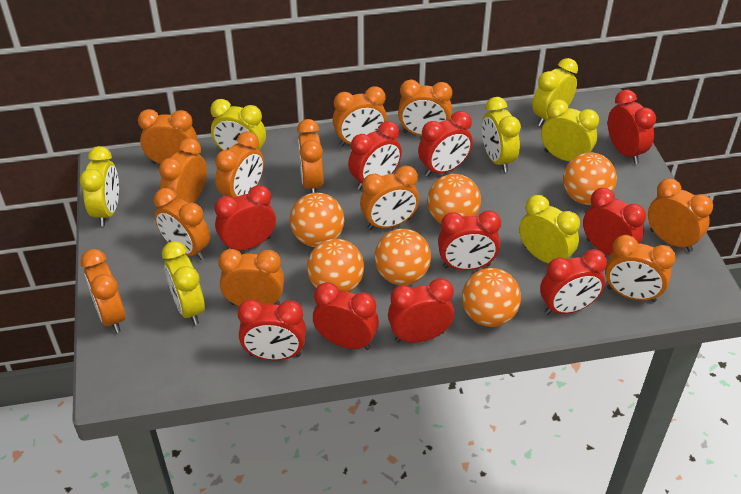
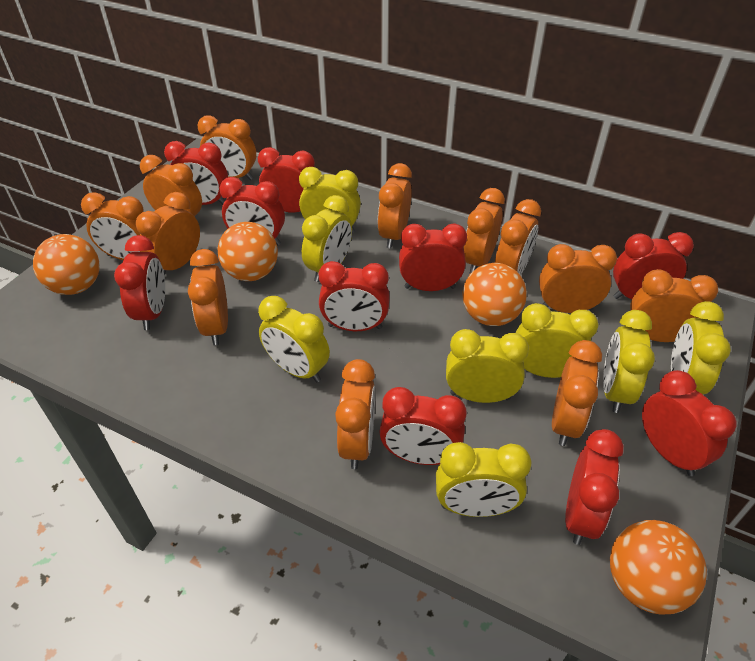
orange ball: [290,193,344,247] [307,239,364,292] [374,229,431,285] [427,174,481,224] [462,268,521,327] [563,152,617,205] = 6 -> [33,234,100,295] [218,222,278,281] [462,263,527,326] [610,520,707,614] = 4
yellow clock: [80,146,119,226] [162,241,205,325] [210,99,266,151] [482,97,521,172] [519,195,580,263] [532,58,578,126] [541,99,599,161] = 7 -> [258,296,330,382] [299,167,361,233] [302,195,352,282] [436,442,531,517] [446,329,529,403] [516,303,598,378] [603,310,655,413] [671,301,731,395] = 8

